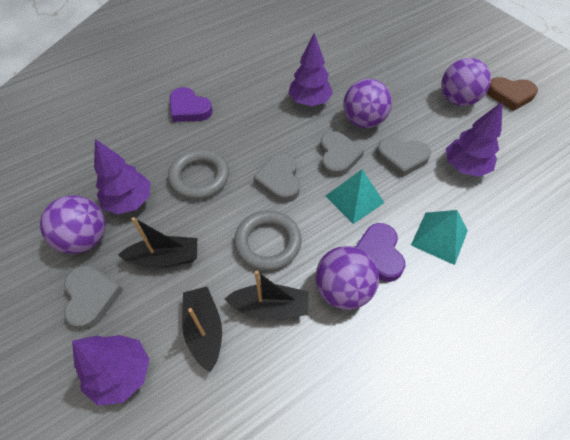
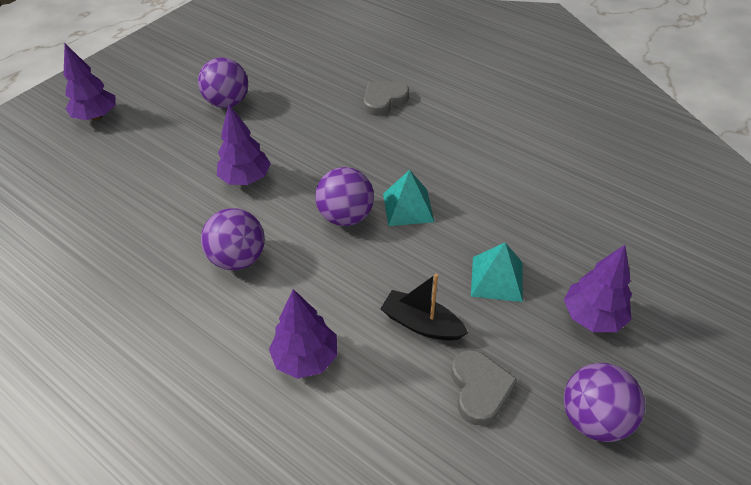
black boat: [118,217,197,268] [182,286,222,372] [225,271,309,319] = 3 -> [380,274,468,341] = 1
brown heart: [487,77,538,111] = 1 -> none = 0
grey heart: [64,265,123,330] [254,154,300,203] [320,131,364,177] [376,137,431,177] = 4 -> [364,82,409,116] [451,350,518,425] = 2
grey ring: [168,149,229,200] [234,210,302,271] = 2 -> none = 0
purple heart: [170,87,213,122] [356,223,405,282] = 2 -> none = 0

